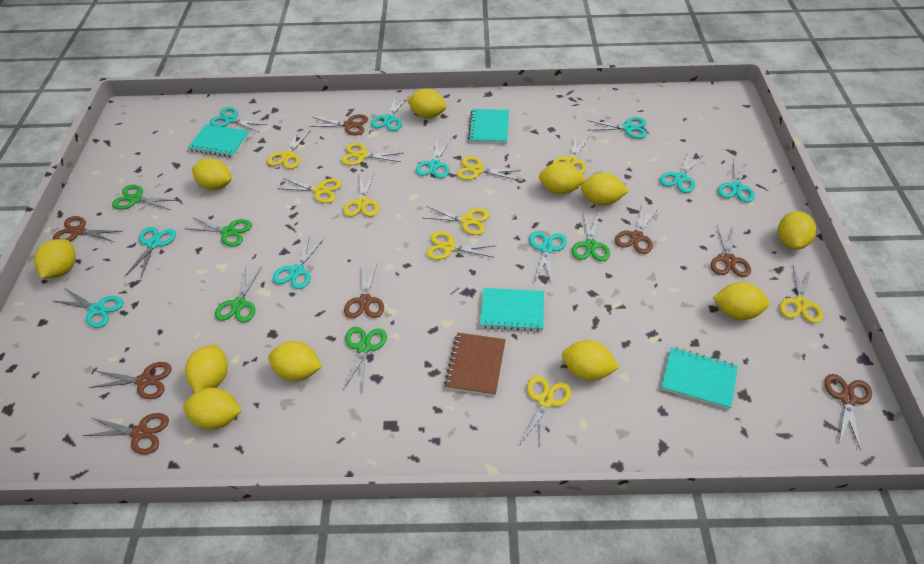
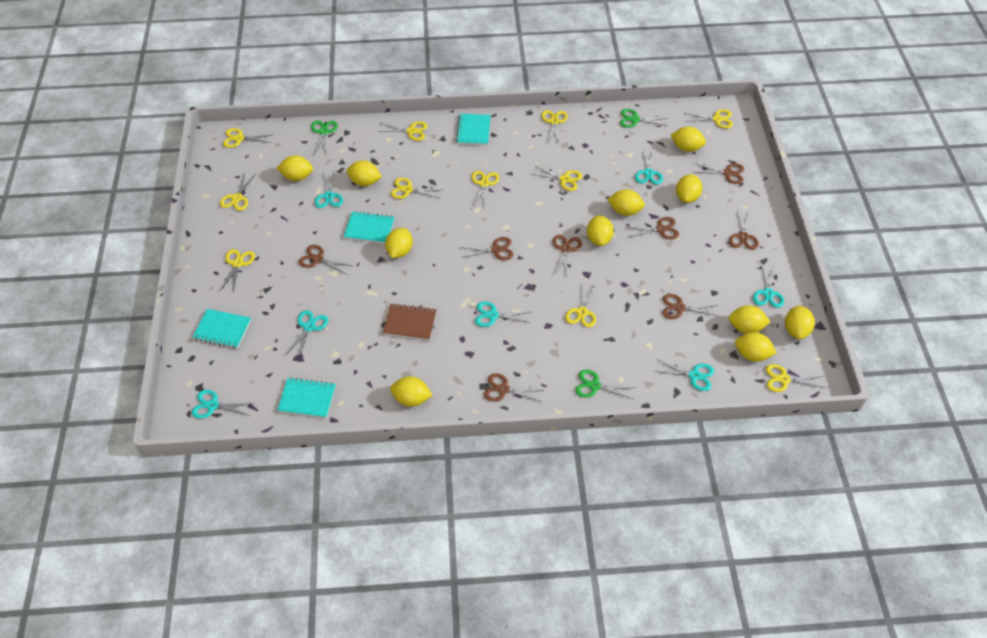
green scissors: [112,185,175,210] [185,217,252,246] [215,266,261,322] [343,327,387,392] [572,212,610,261] = 5 -> [311,121,338,154] [575,370,635,399] [620,109,668,128] = 3
turquoise scissors: [54,288,123,328] [125,227,176,278] [210,107,267,132] [273,236,324,289] [371,95,408,131] [416,138,451,178] [529,231,567,282] [588,117,647,139] [660,152,703,193] [718,159,755,202] = 10 -> [192,390,254,419] [286,310,328,359] [315,170,343,208] [475,301,531,327] [635,149,663,184] [655,359,714,391] [753,264,784,308] = 7
yellow scissors: [267,130,311,169] [277,178,342,203] [341,143,403,166] [343,173,379,216] [425,206,490,235] [426,231,494,260] [457,156,521,180] [521,376,571,447] [552,136,589,174] [780,266,823,323] = 10 -> [220,172,255,211] [220,249,255,291] [223,128,273,148] [378,121,428,141] [391,178,443,199] [472,171,499,207] [531,165,582,191] [541,110,568,144] [565,284,596,327] [685,109,733,128] [766,364,825,392] = 11

